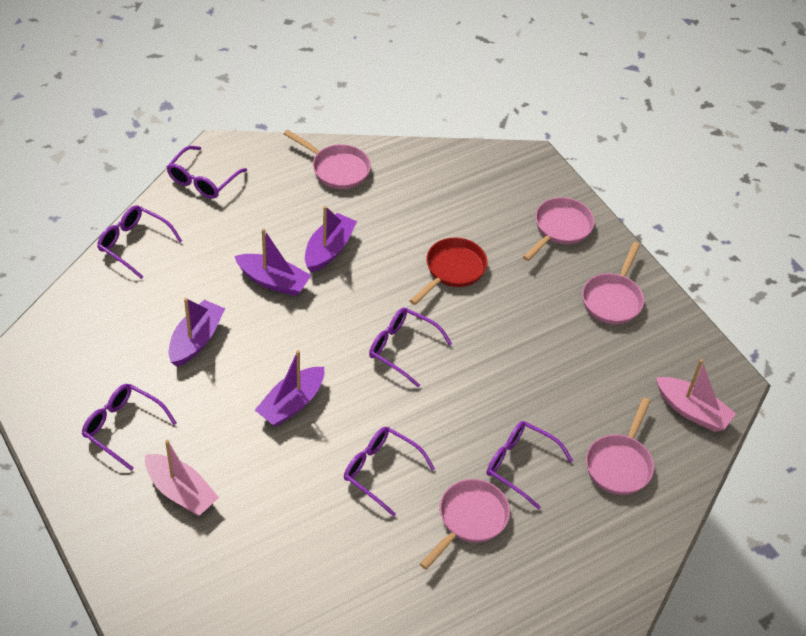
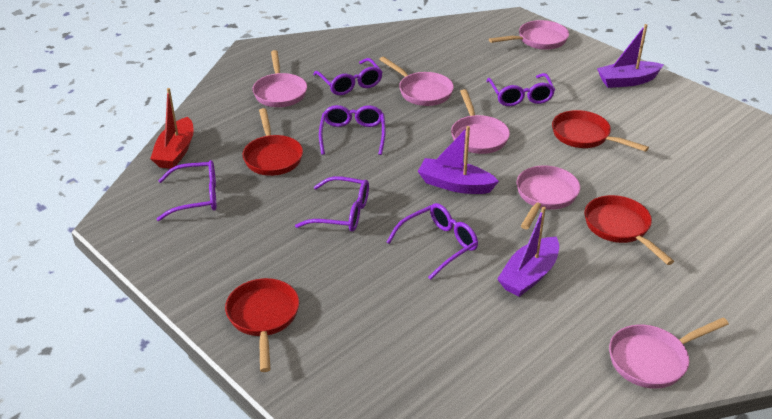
pink boat: [145,440,219,516] [656,359,736,432] = 2 -> none = 0
pink pan: [284,130,371,189] [420,479,510,570] [523,197,595,261] [582,242,644,324] [586,398,654,495] = 5 -> [253,50,307,107] [379,57,454,106] [451,89,510,154] [489,20,569,50] [517,166,580,229] [609,318,729,389] = 6
purple boat: [168,298,225,367] [234,228,311,296] [255,350,324,427] [305,206,357,273] = 4 -> [418,126,499,194] [497,206,559,297] [597,24,664,88] = 3
red boat: none = 0 -> [150,88,194,169] = 1
red pan: [409,237,487,305] = 1 -> [225,278,299,372] [243,108,303,176] [552,110,649,152] [585,195,674,265] = 4

